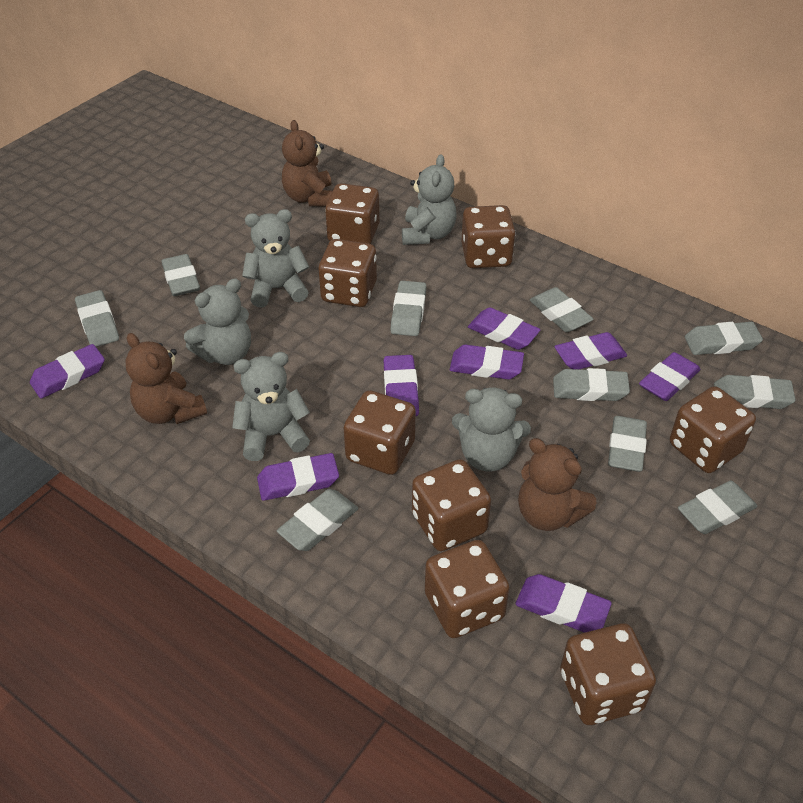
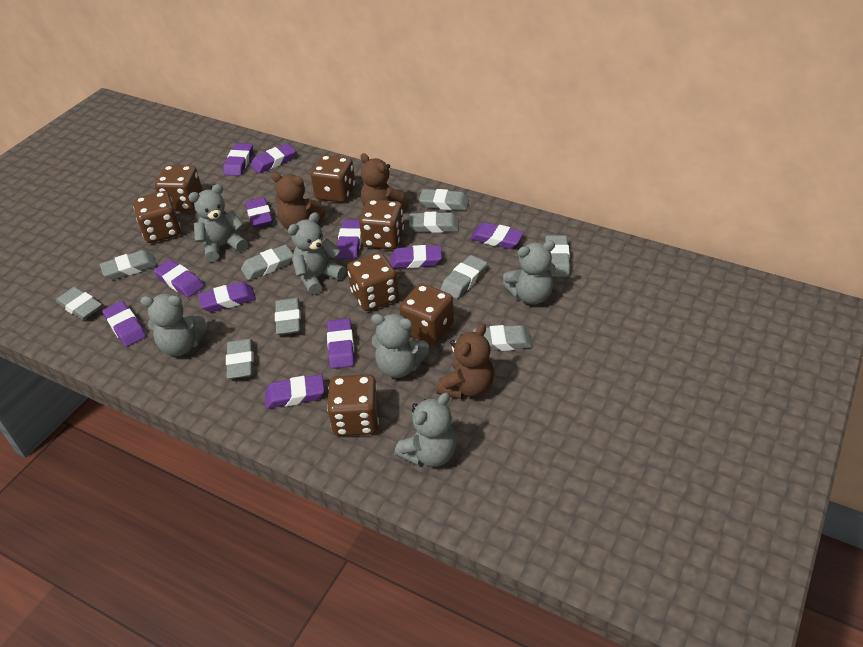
brown dice: [319,239,377,307] [325,183,379,244] [344,390,416,475] [412,459,491,551] [425,540,510,638] [461,205,516,268] [560,623,656,725] [670,386,756,473] = 8 -> [133,191,181,243] [155,165,203,211] [311,155,355,203] [327,374,379,436] [347,252,399,311] [359,199,404,250] [399,283,454,345] = 7
grey teddy bear: [184,279,251,365] [232,352,310,461] [242,209,309,307] [402,154,457,245] [452,387,531,471] = 5 -> [140,294,208,356] [188,184,247,262] [288,212,346,295] [371,314,429,378] [395,393,457,467] [503,240,556,305] = 6
purple eraser: [30,344,105,399] [257,453,339,501] [384,355,419,416] [450,345,524,379] [468,307,541,350] [516,574,612,633] [554,332,627,369] [639,352,701,401] = 8 -> [102,301,146,347] [154,260,204,298] [198,282,256,312] [223,143,253,176] [245,197,273,228] [250,143,296,174] [265,374,324,409] [327,318,354,369] [336,220,362,259] [391,245,442,268] [470,222,524,249] = 11

